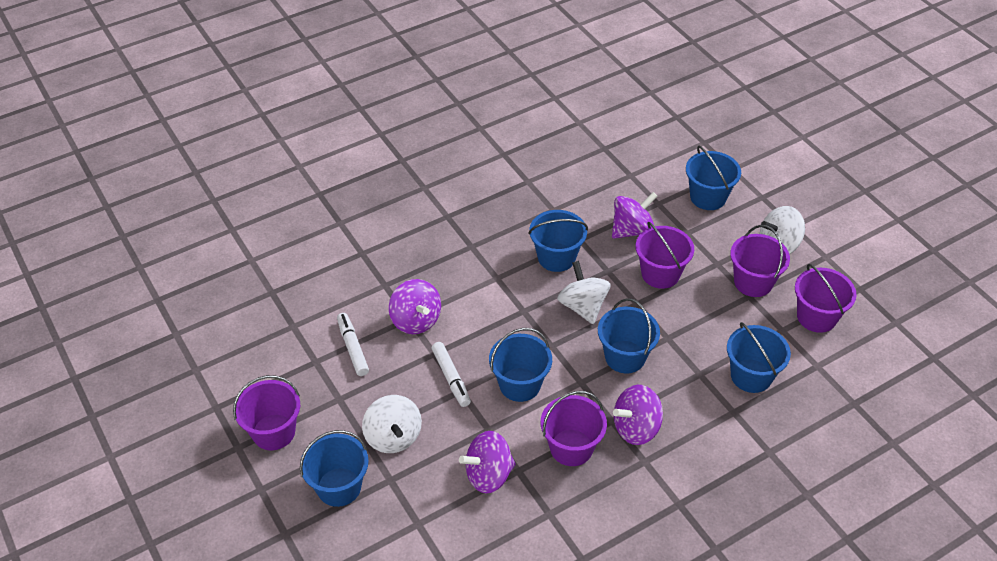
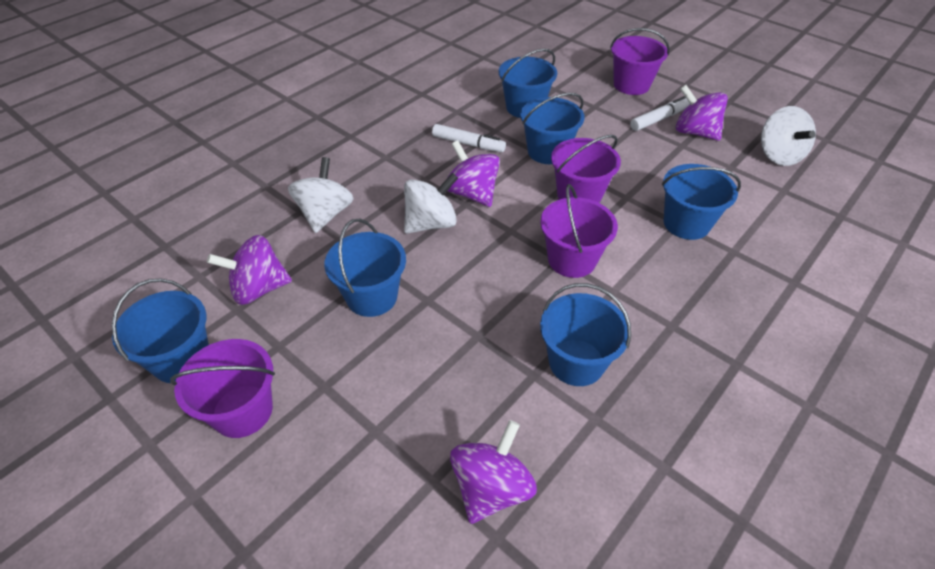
purple bucket: [233,375,300,450] [541,391,607,466] [636,222,694,289] [730,225,790,297] [795,264,857,333] = 5 -> [170,339,275,438] [540,184,618,278] [551,135,621,203] [610,28,670,95] = 4

